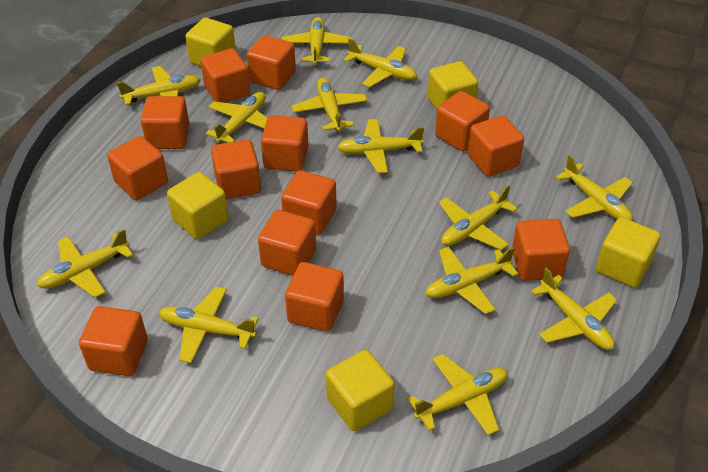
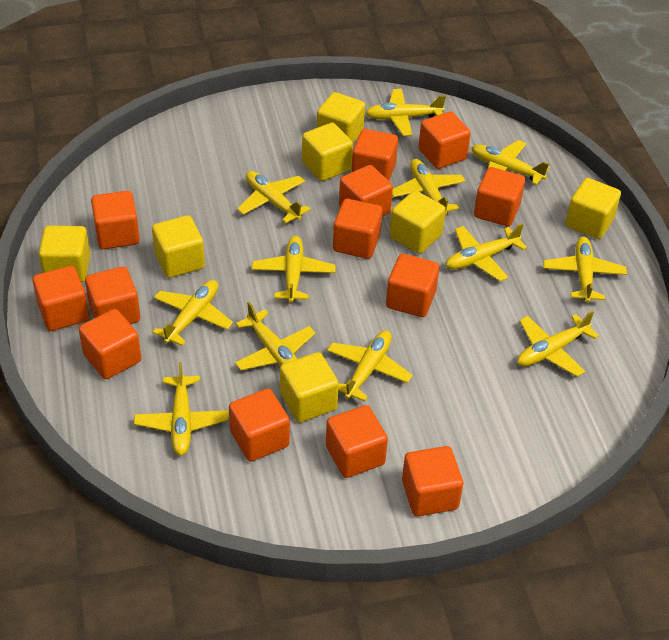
yellow cube: [167,172,229,239] [185,18,236,66] [326,350,395,431] [427,61,478,110] [596,217,661,288] = 5 -> [39,226,90,282] [152,215,205,278] [280,352,339,422] [302,123,353,181] [317,92,365,143] [389,191,445,254] [565,178,621,239] = 7
yellow plane: [37,229,133,298] [117,66,200,105] [159,286,259,363] [206,92,267,143] [282,17,352,65] [291,78,368,132] [337,119,424,173] [344,38,417,87] [408,354,508,436] [426,247,518,314] [439,185,518,250] [531,267,617,350] [556,155,633,221] = 13 -> [134,362,228,455] [153,280,233,346] [235,302,316,370] [237,171,311,223] [252,236,335,303] [327,330,412,401] [365,89,446,136] [392,159,466,216] [446,223,527,281] [471,140,550,185] [517,311,599,377] [543,237,627,303] = 12

